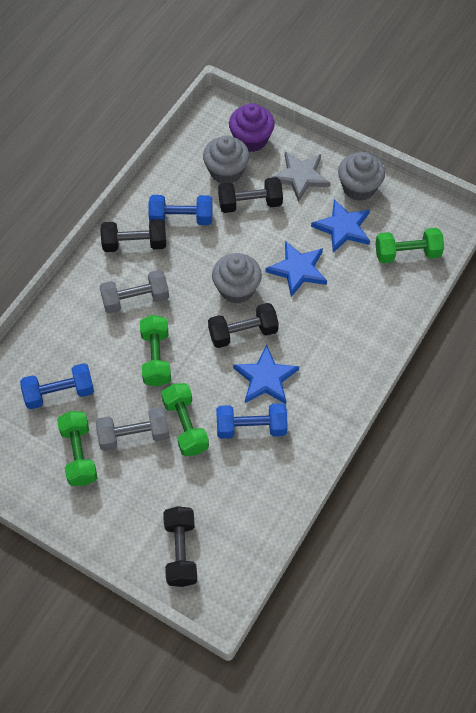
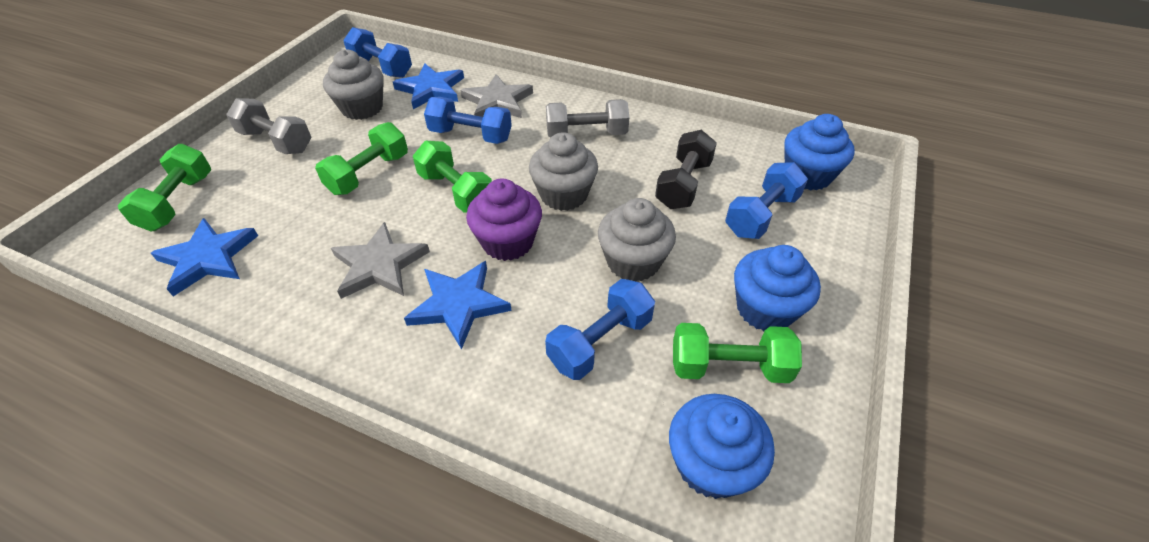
black dumbbell: [101,219,166,252] [163,506,197,587] [208,303,279,348] [218,177,283,213] = 4 -> [655,130,717,209] = 1
blue cupcake: none = 0 -> [669,394,775,499] [734,245,821,331] [785,114,855,190] = 3
blue dumbbell: [20,363,94,409] [149,195,212,225] [216,403,288,439] = 3 -> [343,27,412,78] [424,97,512,144] [545,279,655,380] [725,162,808,239] = 4
grey star: [271,151,330,202] = 1 -> [331,222,430,299] [460,74,533,118] = 2

